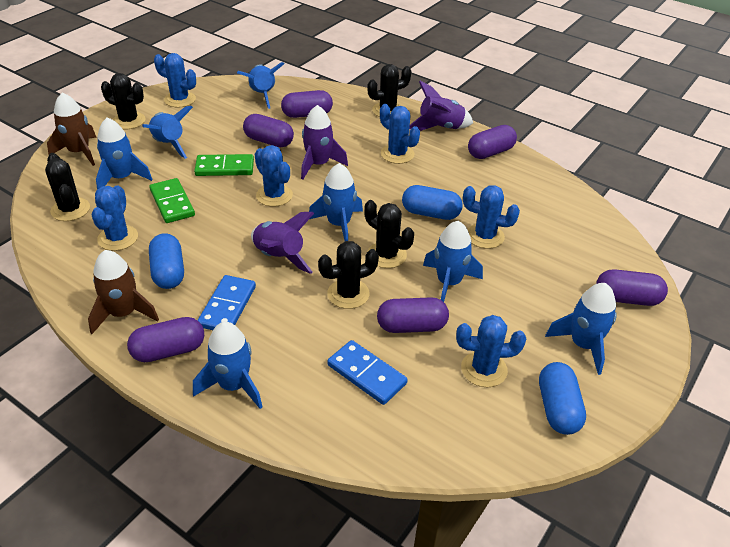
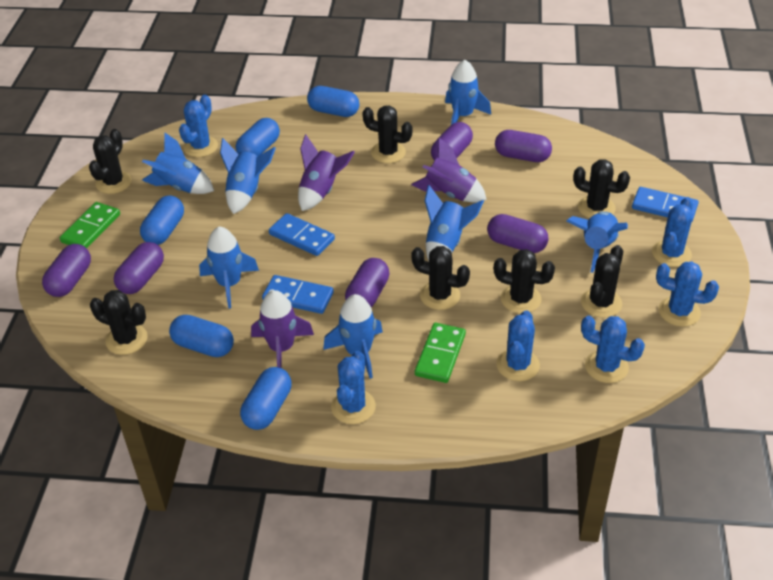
black cactus: [45,153,90,221] [101,73,145,129] [318,241,379,309] [364,200,414,268] [367,64,411,117] = 5 -> [89,129,132,194] [90,290,148,355] [362,106,413,163] [411,246,470,310] [494,249,555,313] [573,159,630,218] [581,245,623,318] = 7
blue capsule: [149,233,184,289] [402,185,463,220] [539,362,586,435] = 3 -> [140,195,184,245] [169,315,234,357] [236,118,280,156] [240,367,292,430] [307,86,359,117] = 5
blue domino: [198,275,256,330] [327,340,408,405] = 2 -> [262,275,334,314] [269,213,335,256] [632,187,699,223] = 3
brown rocket: [47,93,97,166] [88,250,159,334] = 2 -> none = 0

